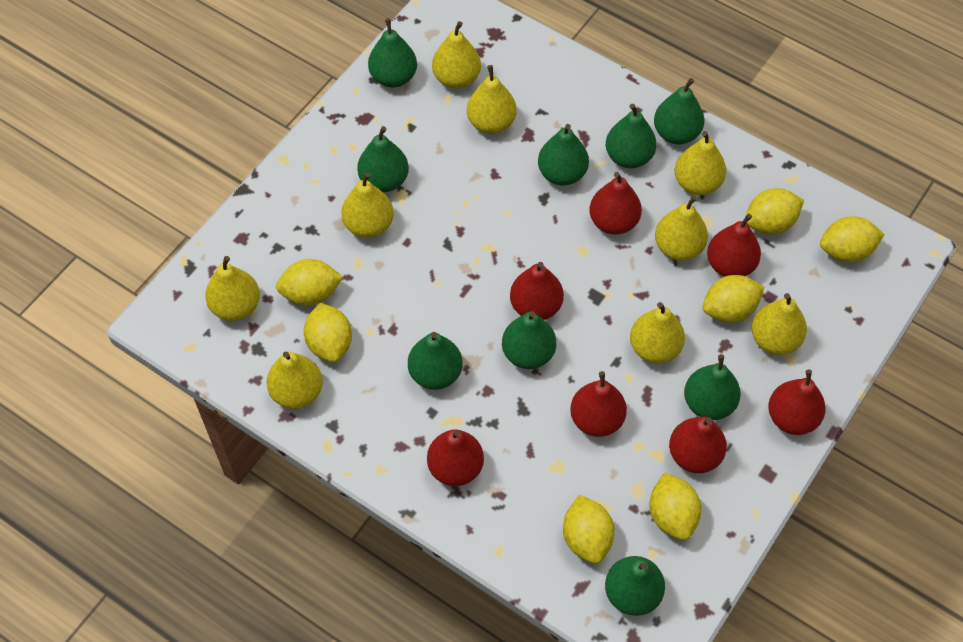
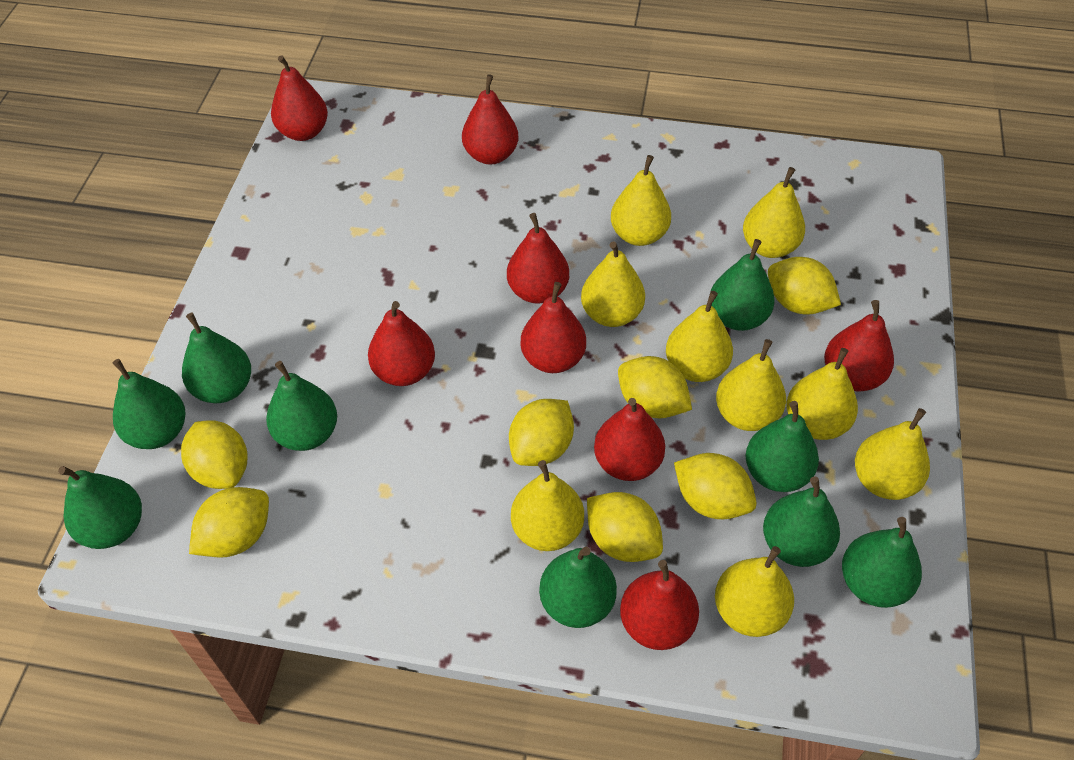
red pear: [427,429,484,486] [510,262,564,320] [570,371,627,437] [590,172,642,235] [669,417,727,473] [707,214,761,277] [768,369,826,435] = 7 -> [271,55,328,141] [368,301,435,386] [462,74,518,164] [507,213,569,304] [521,282,586,373] [594,398,665,481] [620,560,699,650] [824,300,894,391] = 8

